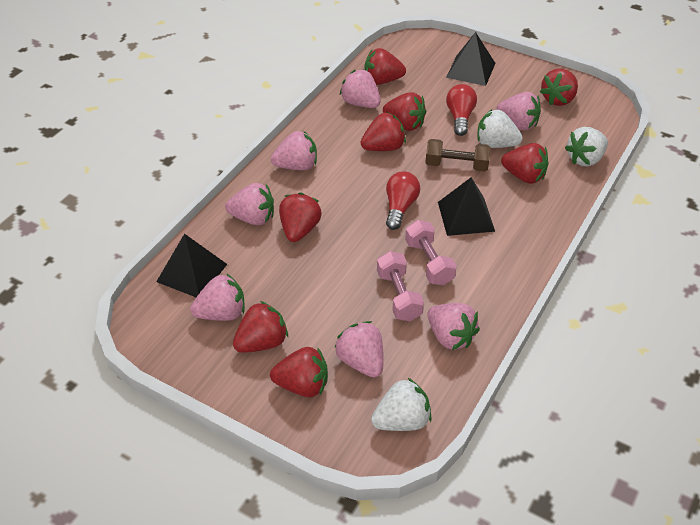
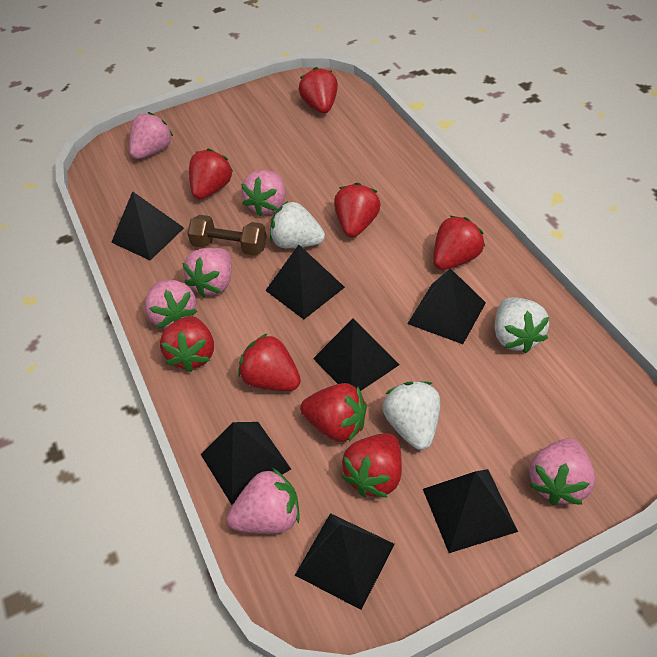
black pyramid: [156,234,227,297] [438,177,495,236] [446,32,495,86] = 3 -> [111,191,184,261] [201,422,291,505] [265,245,345,319] [295,513,395,610] [313,319,400,391] [407,268,486,344] [423,469,518,553] = 7
pink dumbbell: [377,251,424,321] [405,220,457,286] = 2 -> none = 0
pink strawberry: [190,274,245,321] [225,183,274,225] [271,131,317,170] [334,321,384,378] [340,69,381,108] [427,303,480,350] [496,92,541,130] = 7 -> [129,112,173,159] [145,280,197,329] [183,248,232,298] [227,468,300,534] [241,170,285,217] [529,438,595,505] = 6
red light bulb: [386,171,420,230] [446,84,477,136] = 2 -> none = 0

